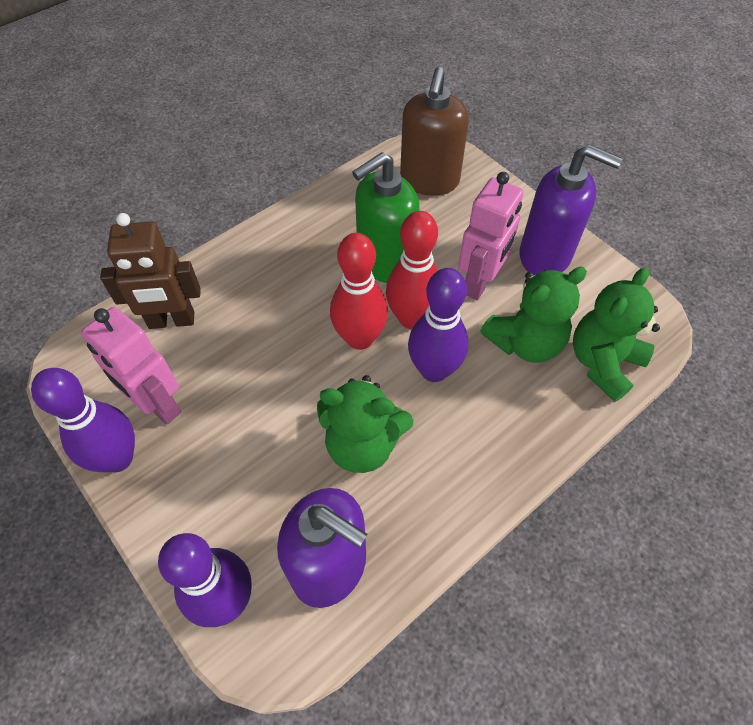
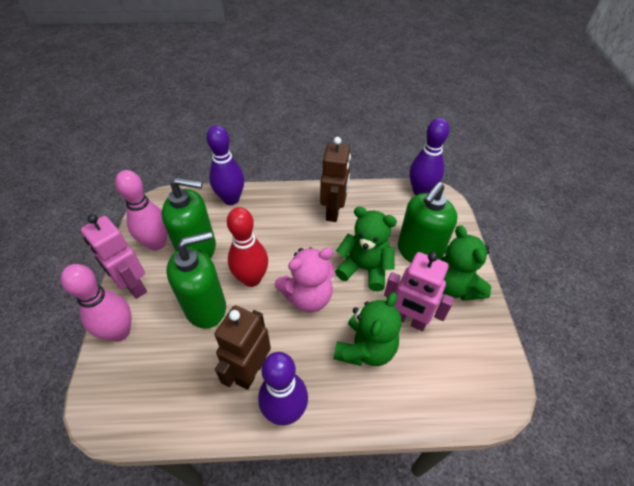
brown robot: [100,213,201,329] = 1 -> [215,305,271,390] [320,137,351,222] = 2
brown soap dispenser: [400,67,469,196] = 1 -> none = 0
green soap dispenser: [352,152,420,283] = 1 -> [162,177,216,258] [167,231,226,329] [398,182,457,263] = 3
pink bowling pin: none = 0 -> [61,264,131,341] [115,170,168,251] = 2
pink teddy bear: none = 0 -> [275,247,334,312] = 1
purple soap dispenser: [277,488,367,608] [520,145,623,275] = 2 -> none = 0
red bowling pin: [330,233,388,350] [386,211,438,329] = 2 -> [227,207,268,287] = 1

